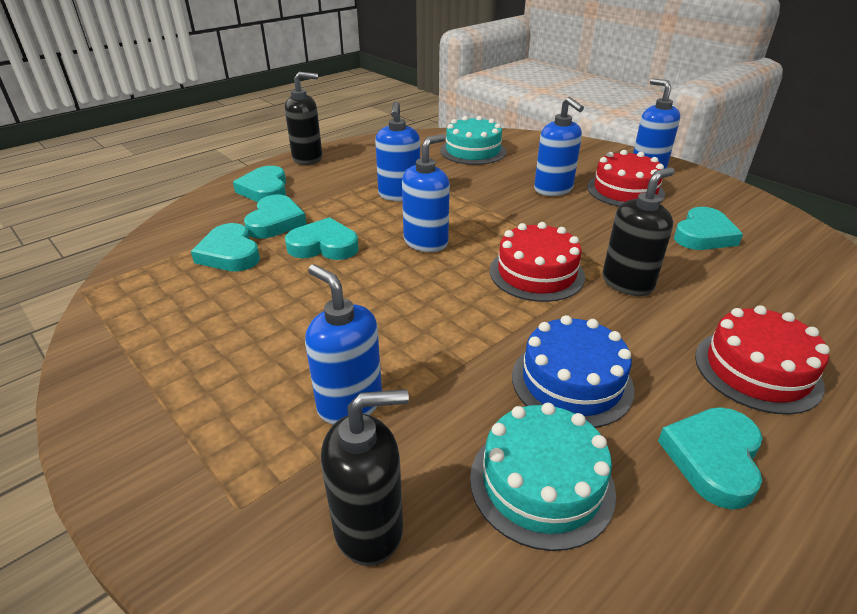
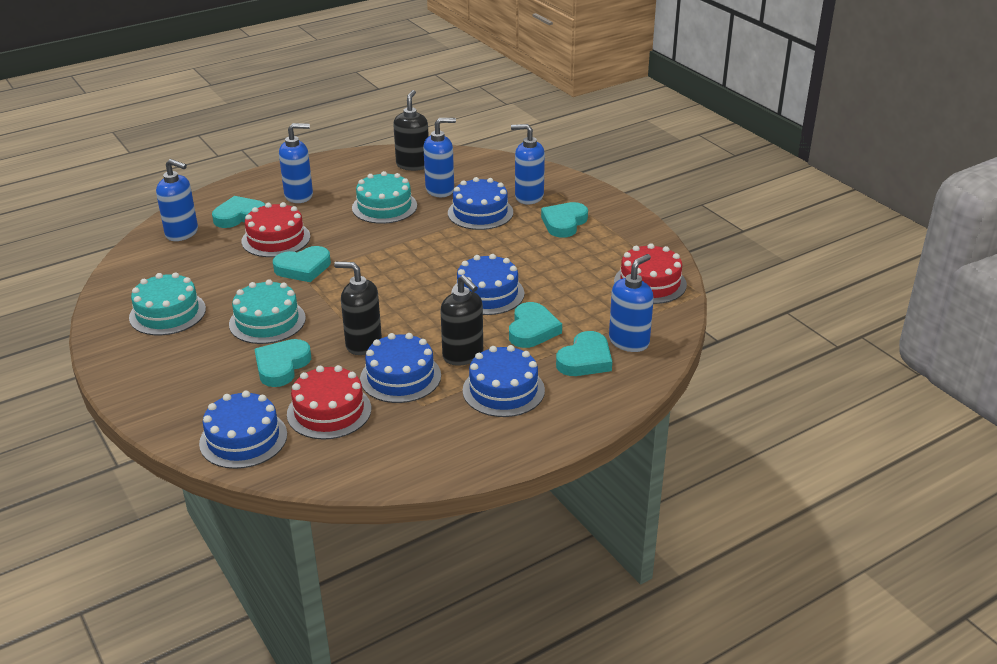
blue cake: [512,315,634,428] = 1 -> [199,391,287,469] [360,333,441,403] [448,177,513,230] [451,254,525,315] [463,345,545,417] = 5
turquoise cake: [440,116,506,165] [470,403,616,551] = 2 -> [129,272,206,335] [229,279,306,344] [352,171,417,224] = 3

